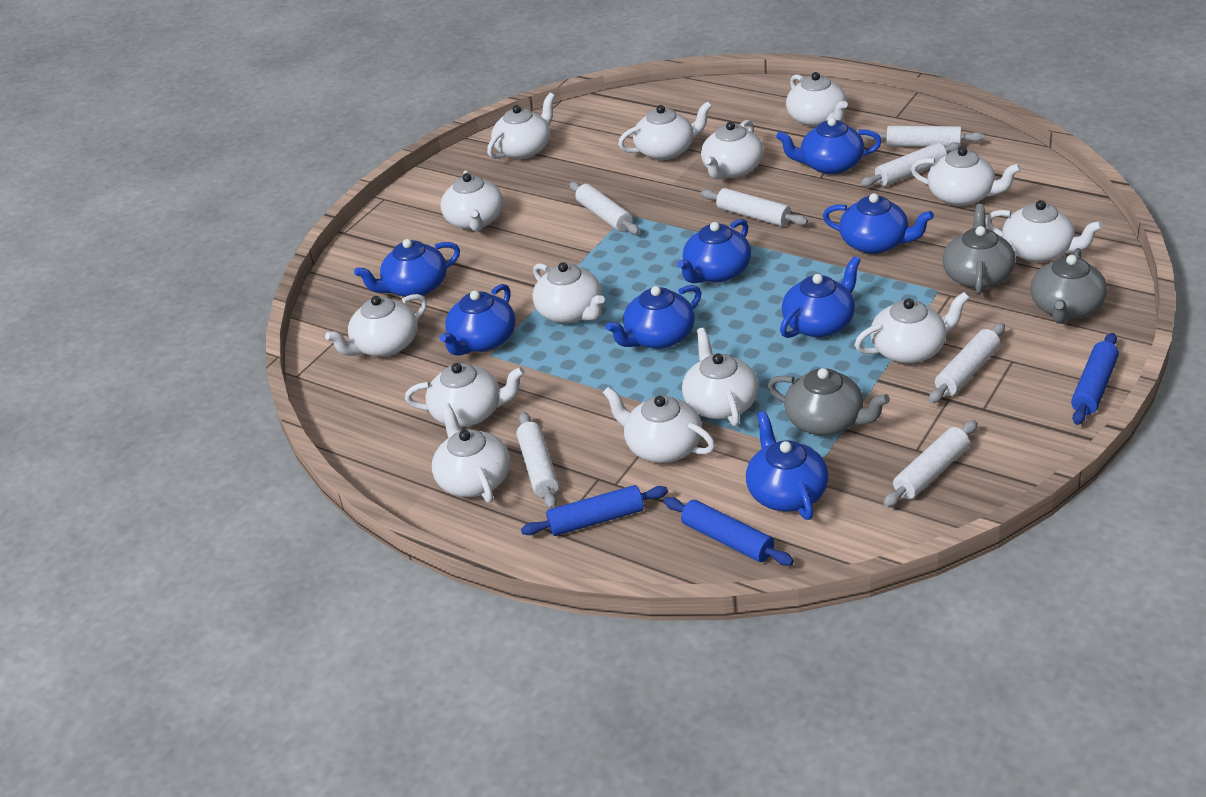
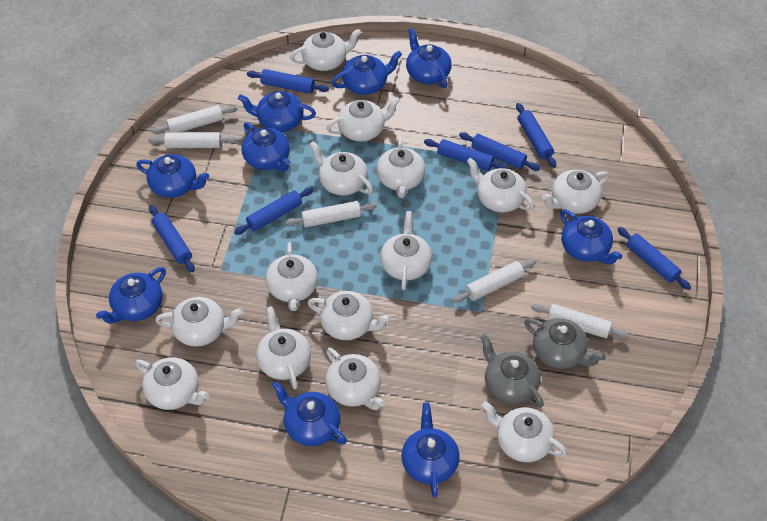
blue rolling pin: [521,485,668,536] [664,497,794,566] [1071,333,1119,425] = 3 -> [149,205,195,272] [234,187,313,235] [247,69,329,94] [424,139,508,171] [459,132,540,171] [516,103,556,167] [617,227,691,290] = 7
blue teapot: [354,239,460,297] [439,284,515,356] [606,285,702,349] [677,219,751,283] [746,411,829,520] [776,117,882,175] [780,256,861,338] [823,193,934,254] = 8 -> [96,267,166,324] [136,154,209,198] [238,91,316,132] [242,122,291,172] [272,381,347,446] [331,51,402,95] [402,402,460,498] [406,28,452,88] [560,209,622,265] = 9
grey teapot: [768,368,890,435] [942,204,1016,295] [1030,248,1107,324] = 3 -> [480,334,544,408] [524,318,606,369] = 2
white rolling pin: [516,412,559,509] [569,182,640,234] [701,188,808,227] [860,142,961,187] [865,126,984,147] [883,420,978,507] [929,323,1005,403] = 7 -> [148,132,237,148] [152,105,237,134] [285,201,377,228] [453,259,536,303] [531,304,629,339] = 5

